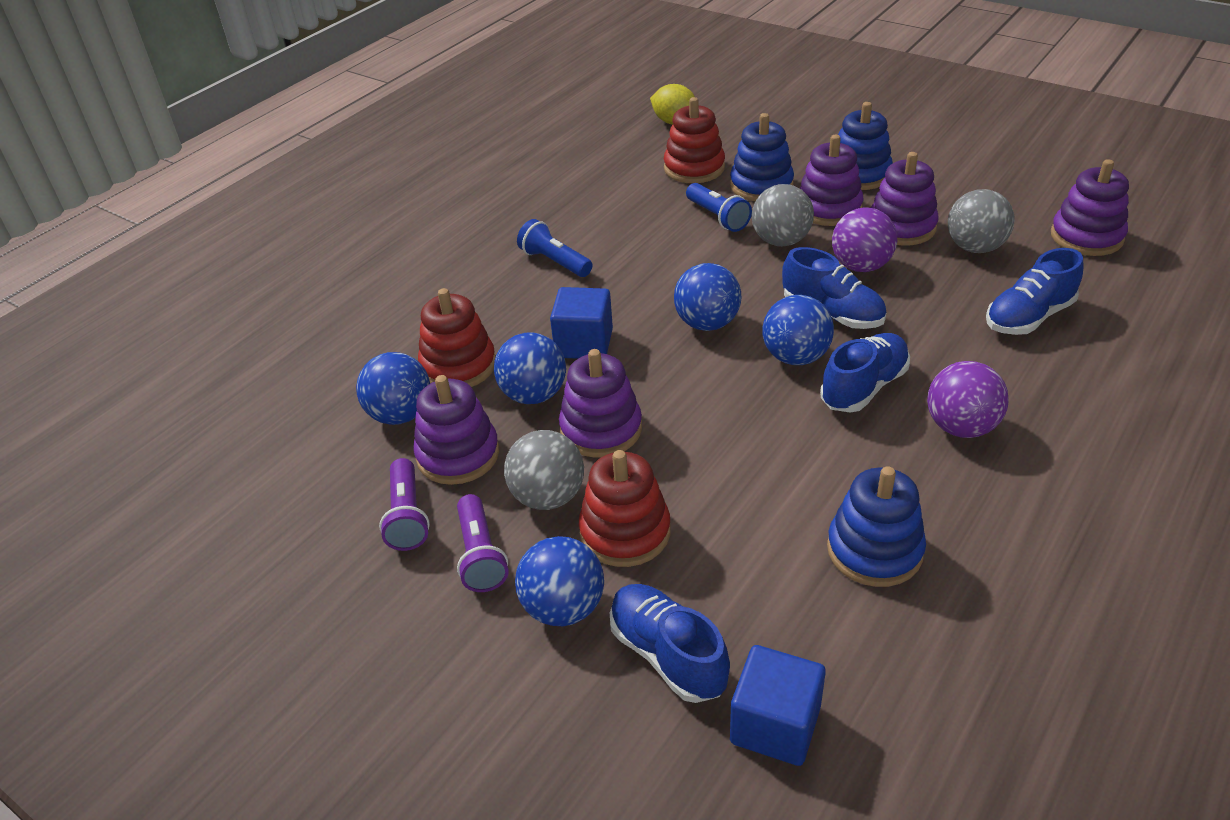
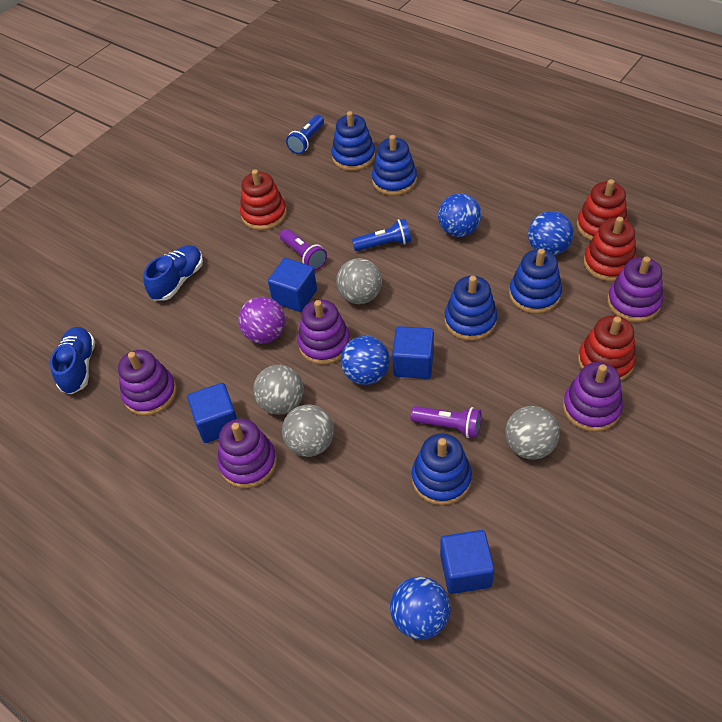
blue ball: [356,352,430,425] [494,332,566,404] [515,536,604,626] [674,263,742,331] [762,295,834,365] = 5 -> [341,336,390,385] [390,576,451,640] [438,193,481,237] [528,211,574,256] = 4
blue cube: [550,287,613,359] [730,645,826,766] = 2 -> [187,383,237,443] [268,258,317,312] [392,326,434,379] [440,530,494,594] = 4
blue shoe: [610,584,730,703] [782,247,886,329] [820,333,910,413] [986,248,1083,335] = 4 -> [50,327,95,394] [144,245,203,301] = 2
blue stacking toy: [730,113,794,201] [827,466,926,587] [838,102,893,190] = 3 -> [331,111,375,171] [372,135,417,196] [412,433,472,505] [444,276,497,341] [509,249,562,314] = 5
grey ball: [504,430,584,510] [752,184,814,246] [948,189,1015,253] = 3 -> [253,365,304,415] [282,404,334,457] [336,258,382,304] [505,406,560,459] = 4
purple ball: [832,207,897,272] [927,361,1009,438] = 2 -> [238,297,286,344] = 1
red stacking toy: [418,288,495,387] [579,450,671,567] [664,97,725,183] = 3 -> [240,169,287,230] [577,179,628,241] [578,315,636,381] [584,217,637,281] = 4
yellow lemon: [650,84,695,125] = 1 -> none = 0

